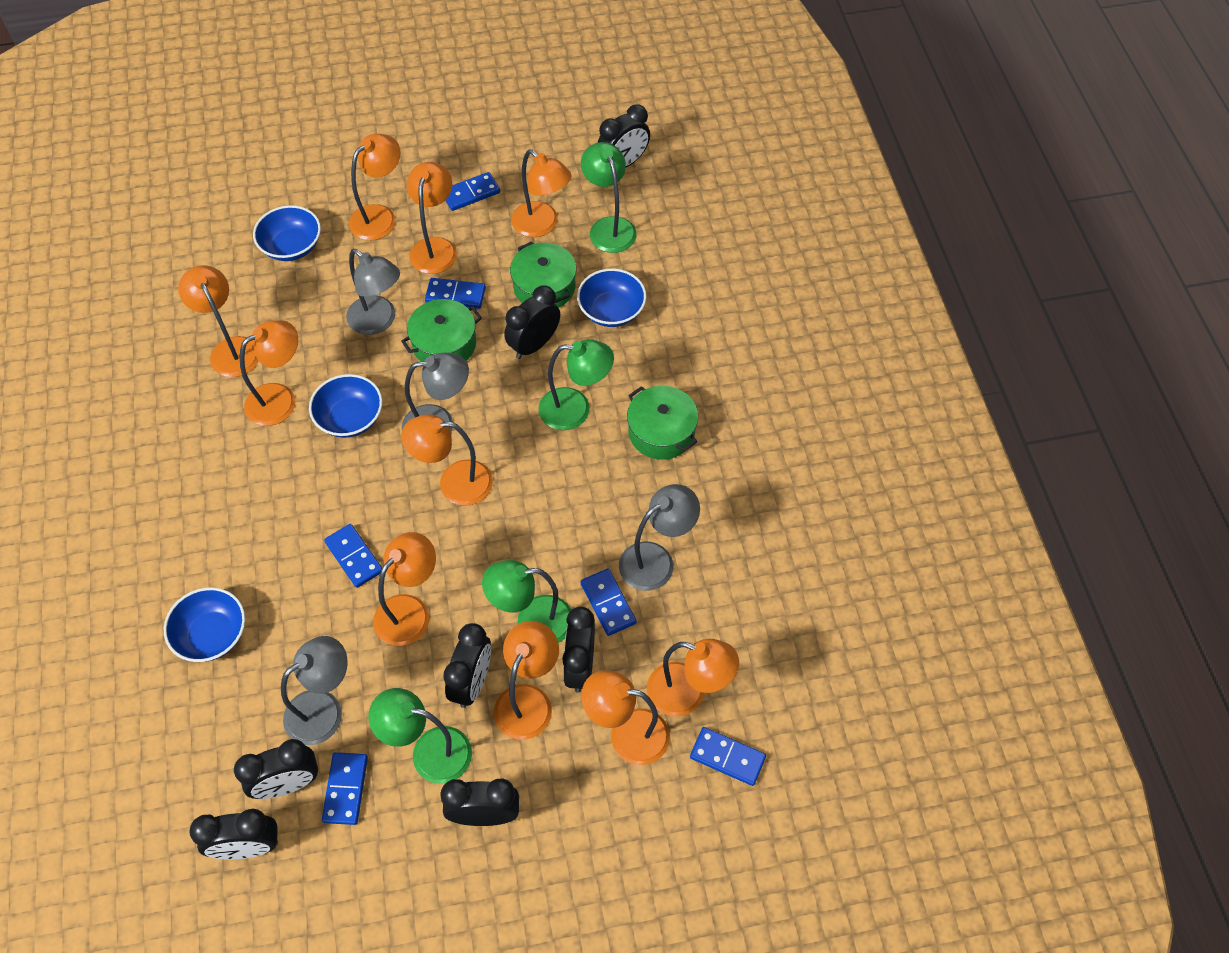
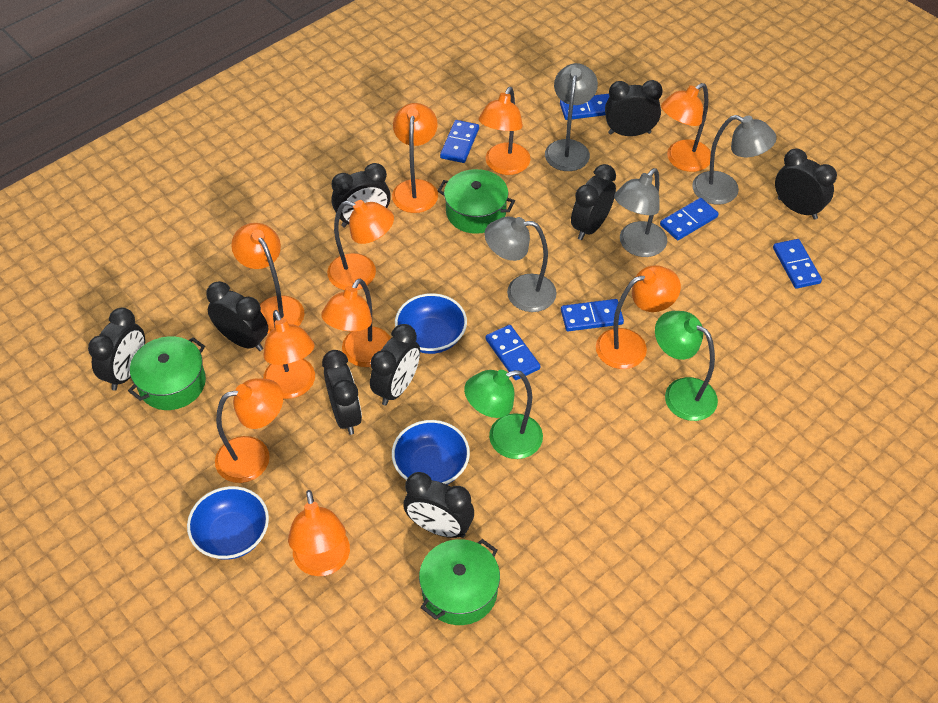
black clock: [189,809,278,860] [234,739,318,799] [440,778,519,826] [443,623,491,708] [504,286,560,359] [562,607,595,693] [597,104,650,167] = 7 -> [88,308,145,391] [206,281,268,351] [322,350,362,435] [332,163,391,228] [370,324,420,405] [403,472,474,538] [571,164,616,240] [605,80,663,136] [775,149,837,220] = 9
blue bowl: [164,587,245,662] [253,205,321,261] [309,374,382,438] [577,269,646,327] = 4 -> [187,486,269,560] [392,420,470,485] [395,293,467,354] = 3
green lamp: [369,688,472,784] [482,560,571,643] [539,339,614,430] [581,142,637,253] = 4 -> [464,370,543,459] [655,311,718,421] = 2

